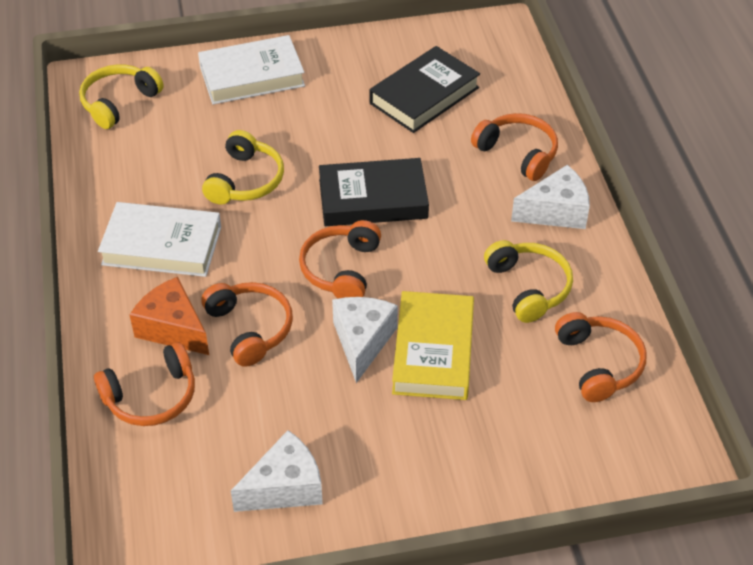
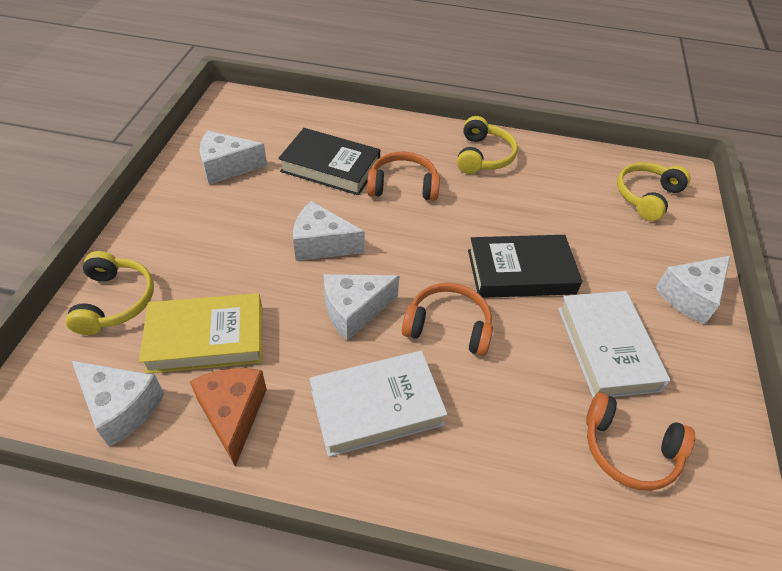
orange headphones: [94,342,195,426] [201,282,293,367] [299,220,381,299] [471,113,558,181] [555,312,647,402] = 5 -> [367,152,440,201] [402,283,493,356] [586,392,695,491] = 3
white cheese: [231,430,323,512] [332,297,398,383] [511,165,590,229] = 3 -> [71,360,164,447] [200,130,267,185] [293,201,365,261] [324,274,400,340] [655,256,730,324] = 5

